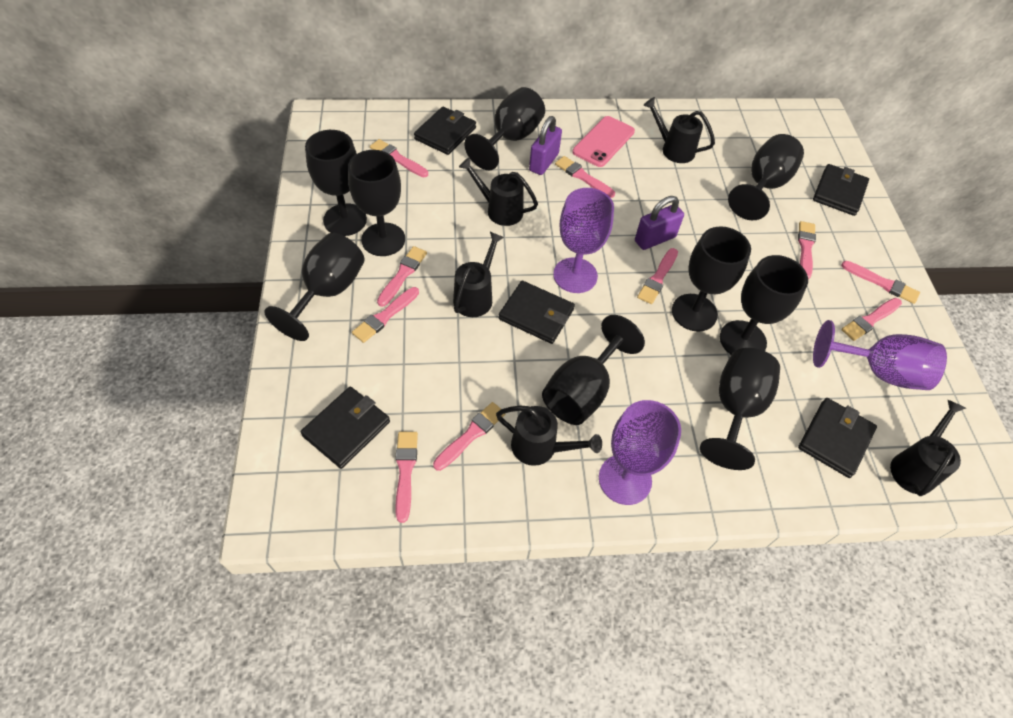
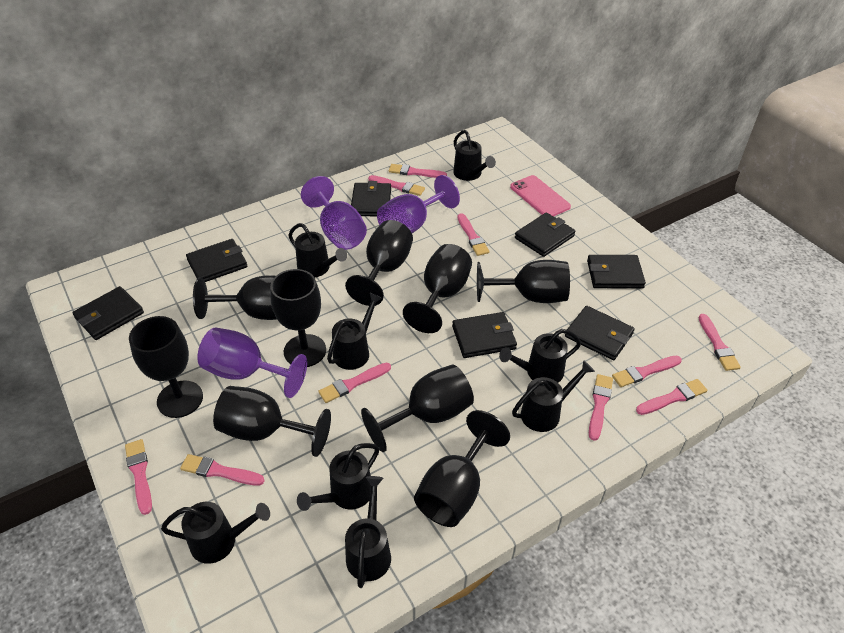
black wallet: [301,387,390,469] [414,107,476,155] [499,281,575,344] [798,398,877,478] [813,164,869,216] = 5 -> [72,286,144,340] [186,239,247,282] [351,181,391,217] [452,312,517,358] [515,213,576,257] [565,306,635,360] [587,255,646,289] = 7
black watering can: [453,232,504,317] [459,157,538,226] [496,406,602,466] [643,97,715,163] [890,400,966,496] = 5 -> [161,502,270,564] [288,223,347,277] [297,443,379,511] [327,293,382,370] [345,476,391,588] [453,130,496,181] [499,329,581,383] [512,360,595,432] = 8
purple padlock: [529,116,562,175] [635,196,684,250] = 2 -> none = 0

